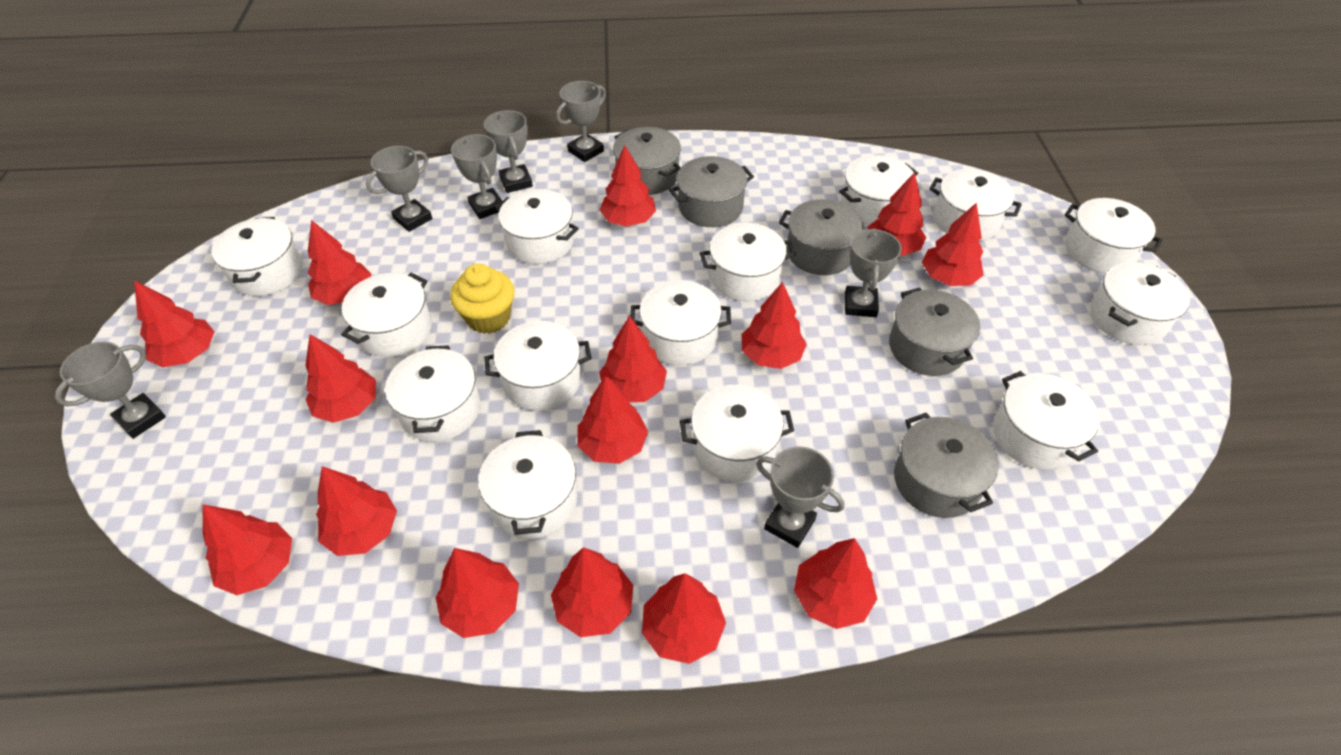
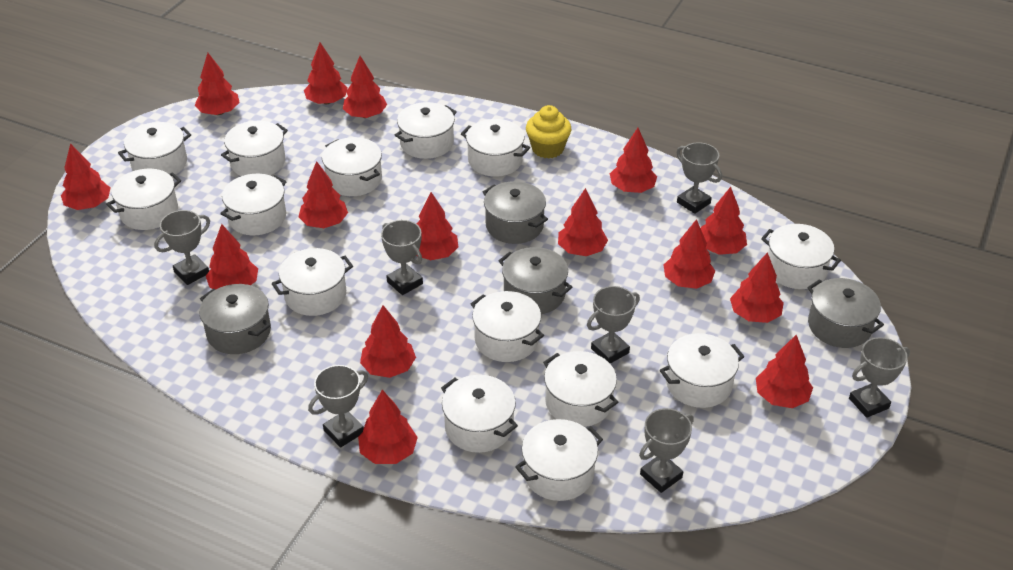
grey pot: [613,127,681,195] [669,156,754,227] [779,199,864,275] [889,288,980,376] [894,413,999,518] = 5 -> [199,284,271,354] [483,181,548,244] [499,247,572,314] [807,278,884,348] = 4

